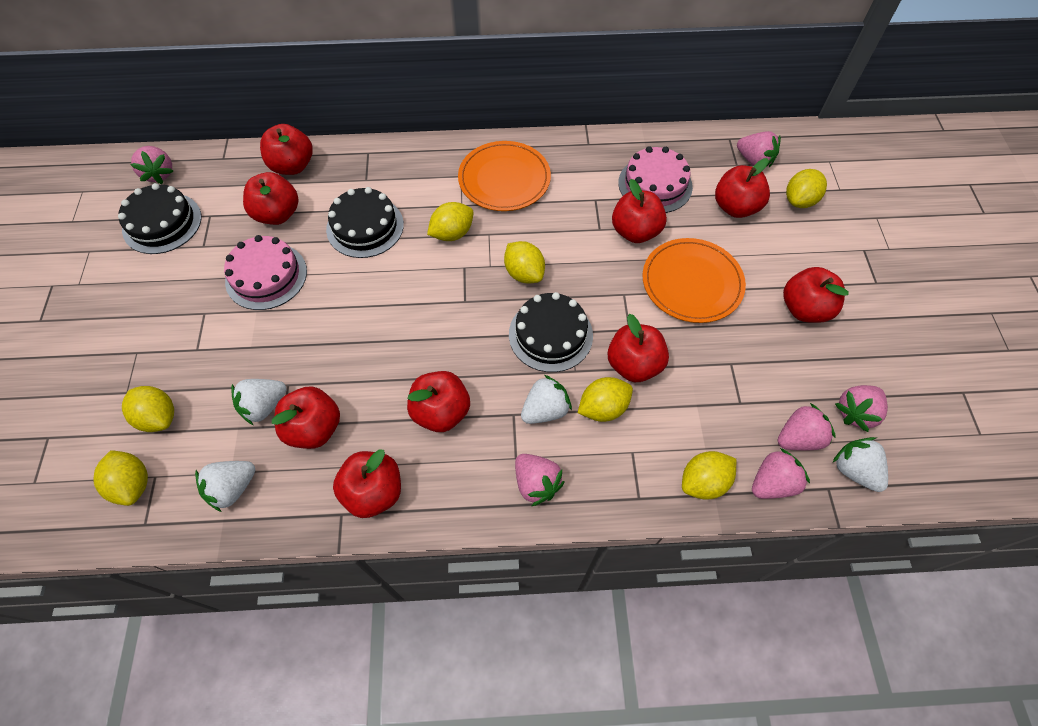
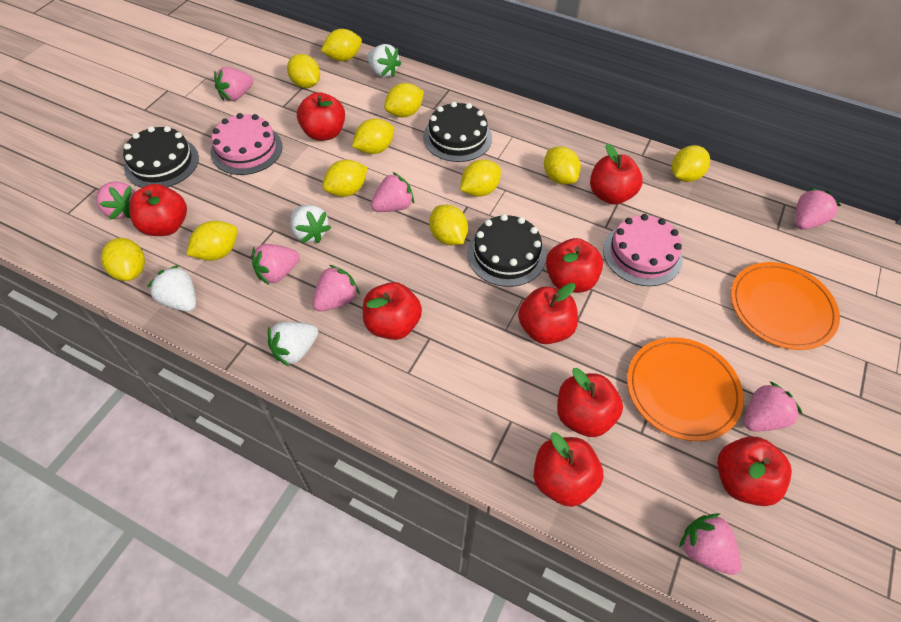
pink strawberry: [130,146,173,184] [515,454,565,506] [737,131,781,167] [752,448,810,499] [778,403,835,451] [835,385,888,432] = 6 -> [96,181,135,220] [214,67,253,101] [252,244,300,285] [313,265,360,312] [371,172,414,212] [679,513,741,575] [744,381,802,431] [795,188,841,230] = 8
yellow lemon: [94,450,148,506] [122,386,174,432] [427,202,474,241] [504,241,545,283] [578,377,633,422] [682,451,736,500] [786,169,827,208] = 7 -> [101,238,145,281] [186,221,238,261] [287,54,320,88] [321,29,362,61] [323,160,368,197] [352,118,394,154] [384,83,424,117] [429,205,468,245] [460,159,501,197] [544,146,581,185] [672,145,710,182] = 11

